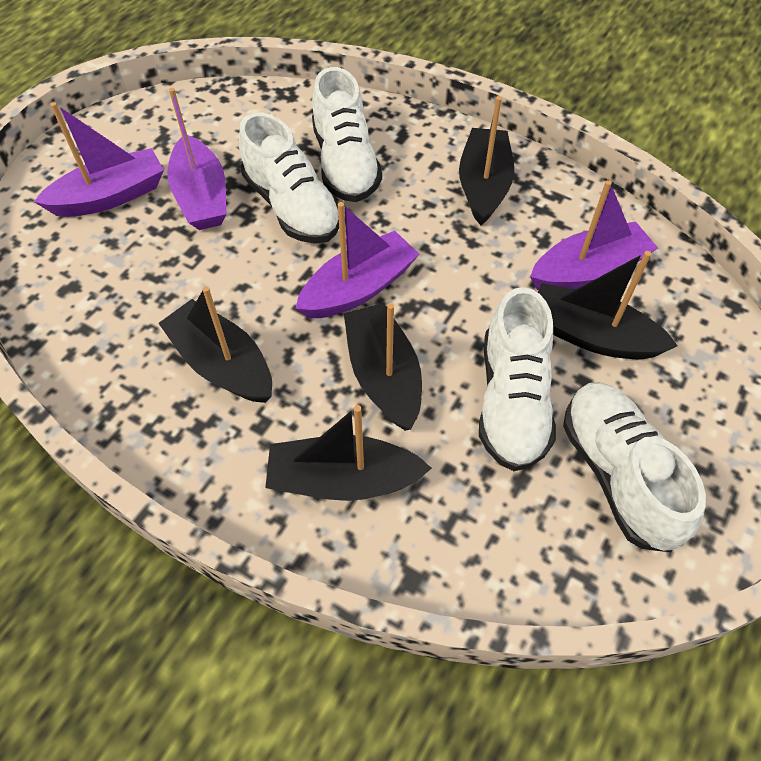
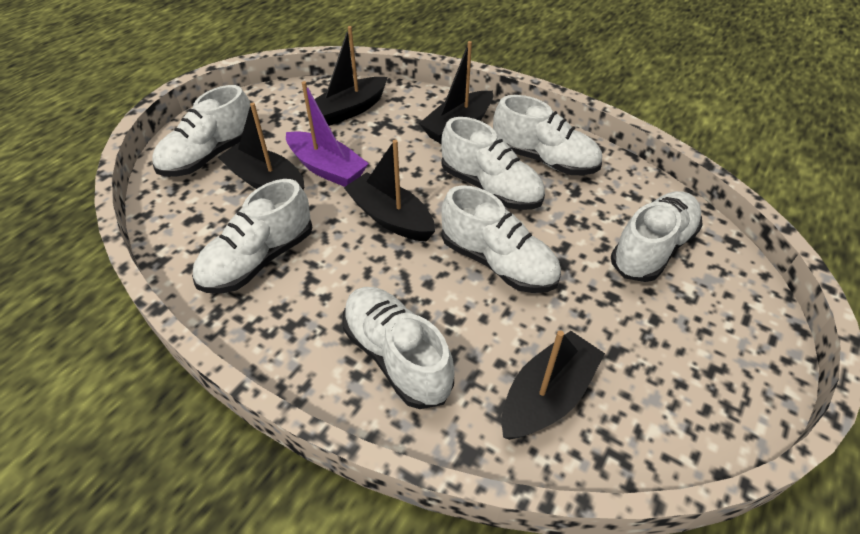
purple boat: [34,102,164,217] [167,88,227,230] [295,202,419,319] [530,180,658,290] = 4 -> [286,81,369,187] = 1
white shoe: [239,112,339,244] [312,67,382,202] [479,287,556,471] [563,382,706,552] = 4 -> [152,85,251,176] [192,179,313,293] [342,287,454,409] [441,117,545,210] [441,185,561,293] [493,95,602,175] [611,191,703,282] = 7

